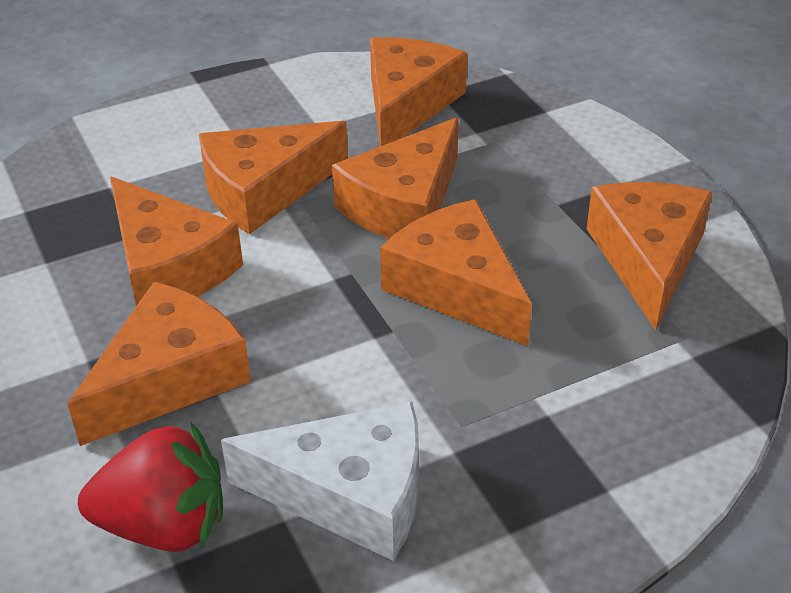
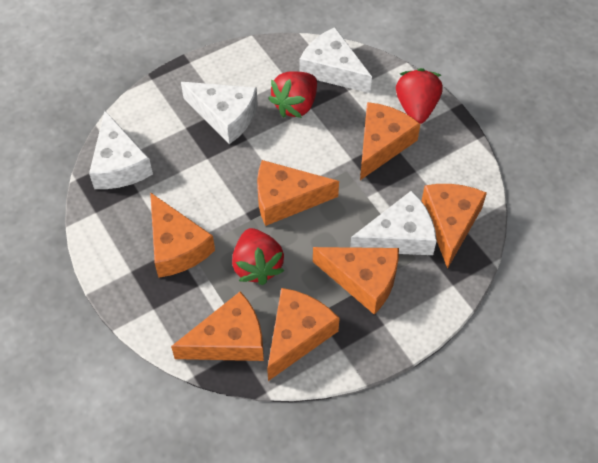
red strawberry: [78,422,223,552] = 1 -> [232,228,284,285] [268,71,317,118] [396,68,443,124] = 3
white cheese: [221,402,419,561] = 1 -> [89,111,153,189] [181,82,258,144] [300,27,372,93] [350,190,437,255] = 4

